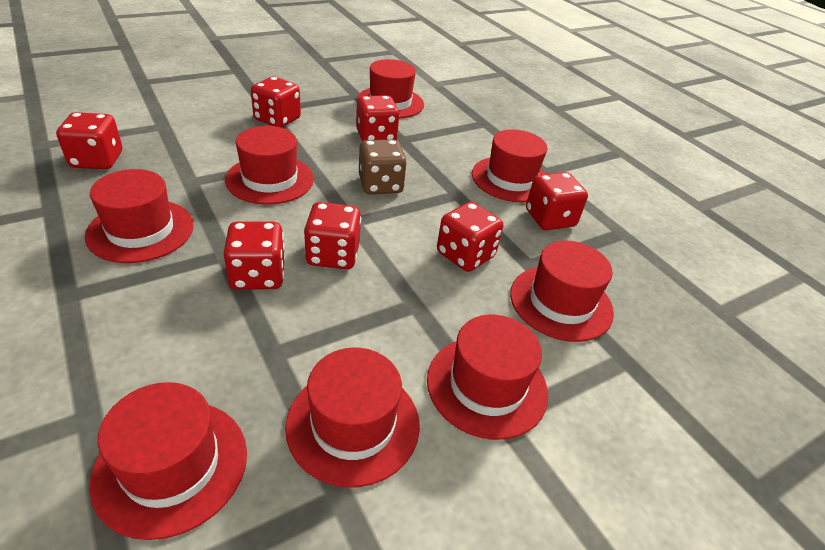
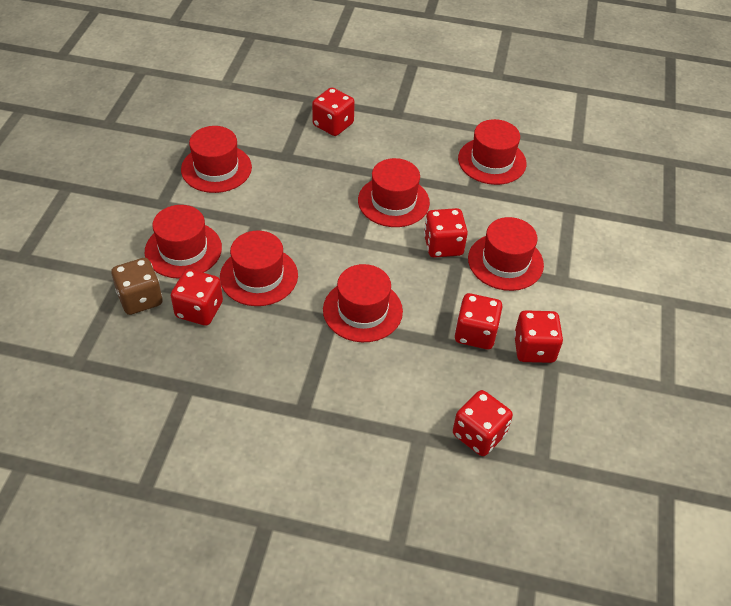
red dice: [56,112,122,169] [223,222,285,290] [251,77,301,128] [304,202,361,269] [356,95,400,141] [437,202,503,272] [526,172,588,230] = 7 -> [171,269,223,326] [312,87,355,136] [424,208,468,258] [453,390,513,456] [455,293,503,349] [514,310,563,363] = 6
red hat: [85,169,194,263] [89,382,247,540] [225,126,314,205] [285,348,420,487] [356,59,424,118] [427,315,548,440] [472,129,547,203] [510,241,614,342] = 8 -> [145,205,222,279] [181,126,252,193] [220,231,298,306] [323,264,403,342] [358,158,430,227] [458,119,526,185] [468,217,544,291] = 7

